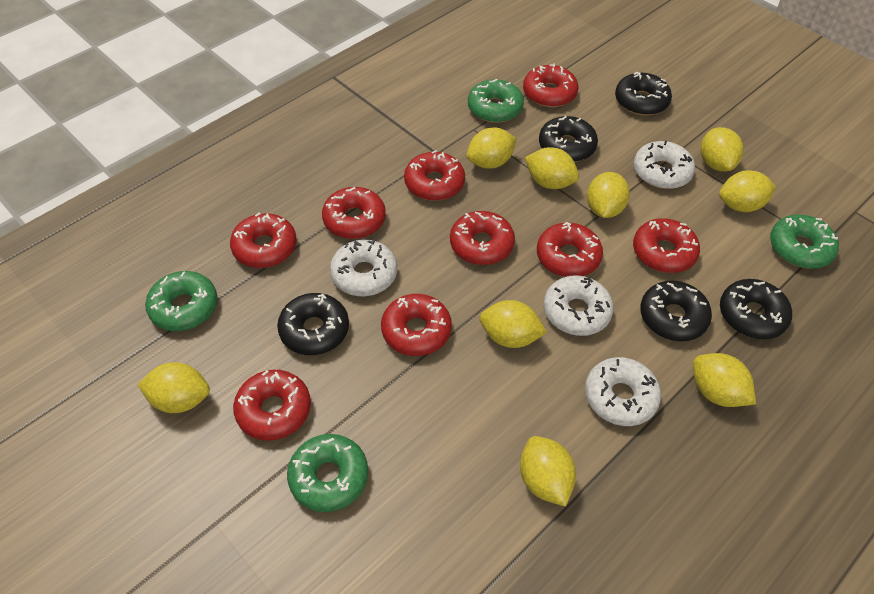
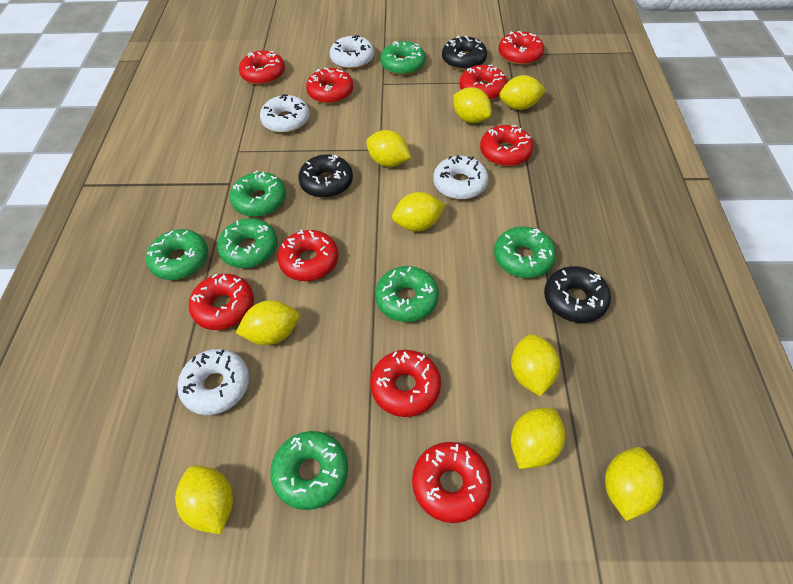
black donut: [277,293,349,355] [539,116,598,162] [615,72,672,115] [640,281,712,341] [720,279,792,339] = 5 -> [298,154,353,198] [442,35,487,70] [544,266,611,323] = 3
green donut: [145,271,217,331] [287,434,368,512] [468,79,524,123] [770,214,839,269] = 4 -> [146,229,208,280] [217,218,278,268] [230,171,286,217] [270,431,348,510] [375,266,439,322] [380,41,426,75] [494,227,556,278] = 7

